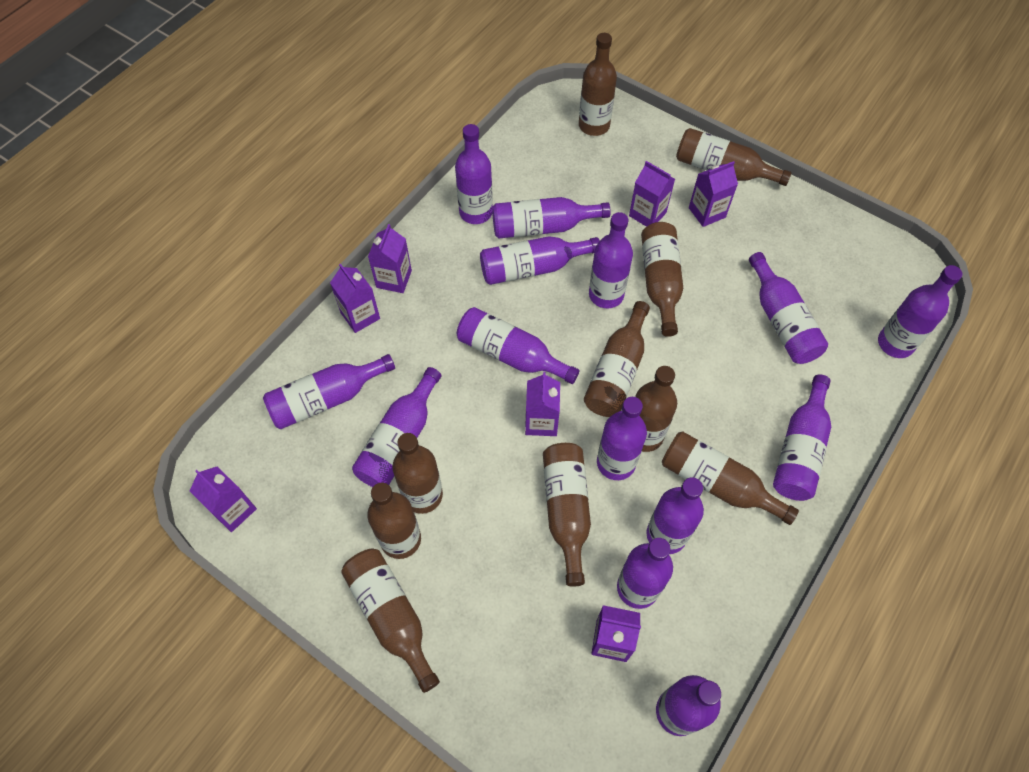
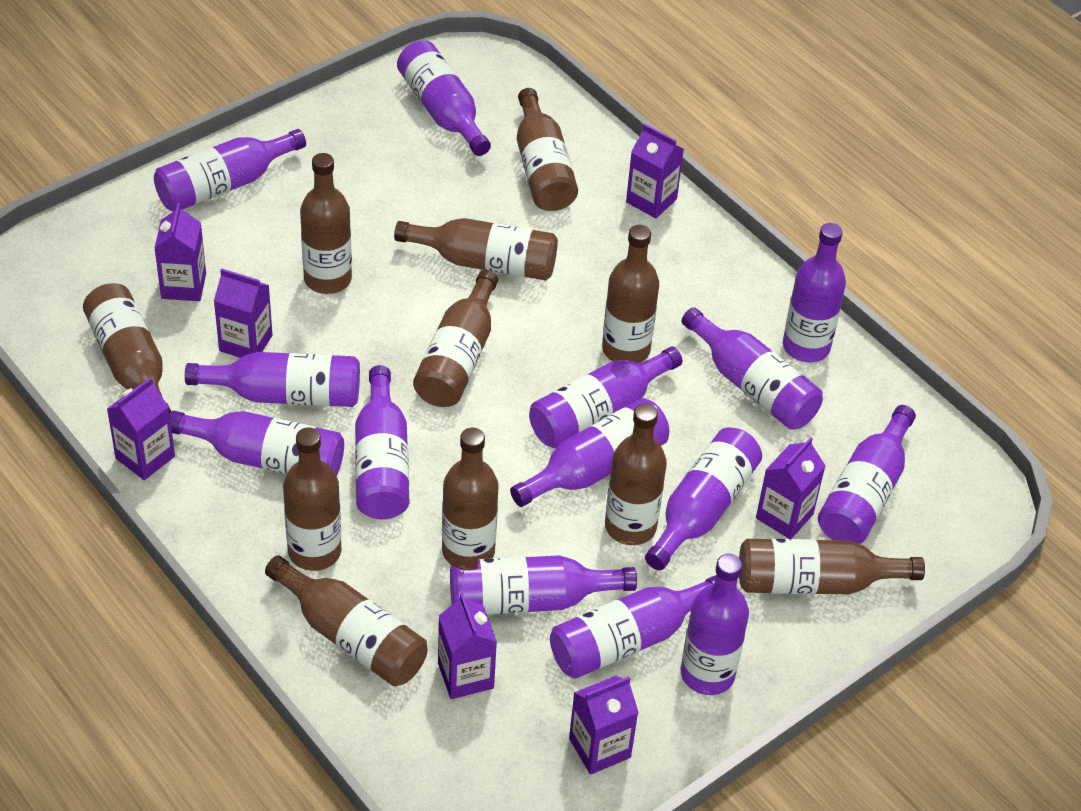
brown bottle: [341,549,440,693] [367,483,421,559] [392,433,443,514] [543,443,591,587] [579,33,617,136] [584,301,650,417] [635,366,677,452] [641,222,683,337] [662,431,799,525] [676,128,792,186] = 10 -> [83,283,171,414] [265,555,427,686] [283,427,341,571] [300,153,352,294] [394,218,558,281] [413,270,498,407] [442,428,499,565] [517,88,578,211] [602,225,659,363] [605,403,667,545] [739,539,925,594] = 11

